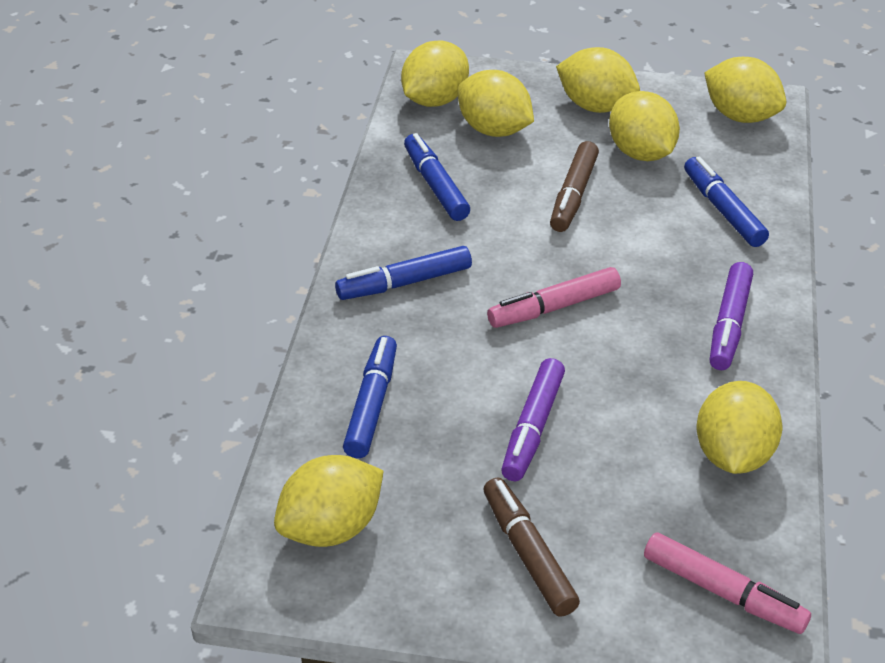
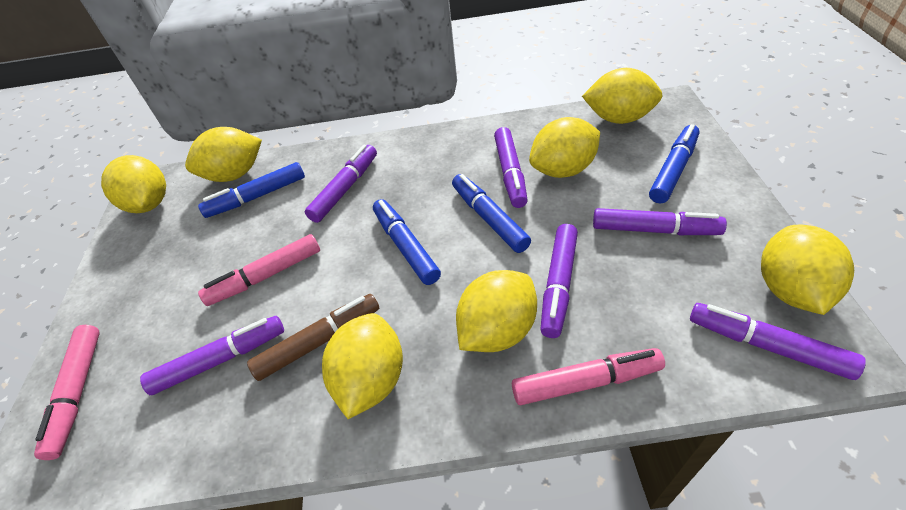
brown marker: [483,477,580,617] [550,141,599,232] = 2 -> [247,294,379,381] = 1
pink marker: [487,267,621,328] [644,532,811,634] = 2 -> [34,325,100,460] [198,234,320,306] [512,348,665,405] = 3
purple marker: [501,358,565,481] [710,262,753,370] = 2 -> [140,316,284,395] [305,145,377,223] [494,127,528,208] [540,224,578,338] [593,208,727,235] [690,303,866,380] = 6

